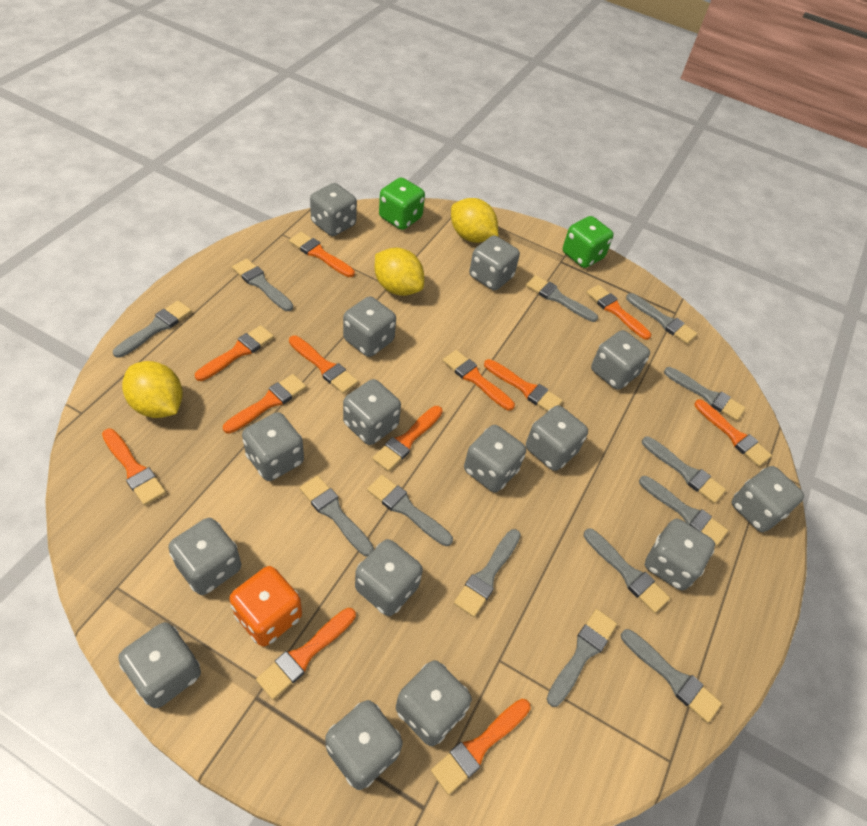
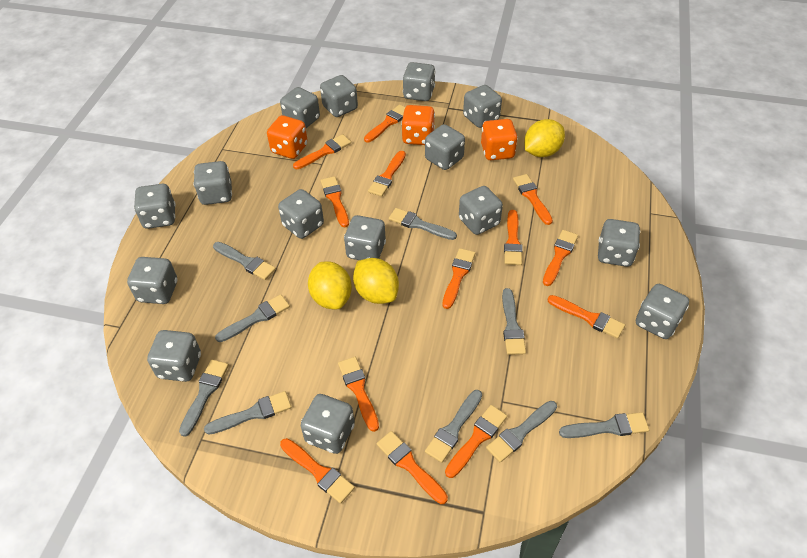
green dice: [379,177,425,230] [563,216,614,268] = 2 -> none = 0
grey brush: [113,301,192,358] [232,259,293,311] [300,475,374,556] [367,475,453,546] [454,529,521,617] [526,275,598,322] [547,609,617,707] [584,529,670,613] [621,629,722,723] [626,293,697,344] [639,476,728,546] [642,436,726,503] [664,367,746,421] = 13 -> [179,360,229,437] [204,391,291,435] [213,242,276,280] [215,294,290,342] [389,208,457,240] [425,390,482,463] [486,401,557,463] [502,288,526,355] [559,412,649,438] = 9
orange brush: [102,429,166,505] [195,325,274,381] [223,374,306,434] [256,608,356,700] [289,232,355,277] [289,335,358,394] [372,406,442,471] [431,699,531,795] [443,350,515,411] [484,359,563,411] [586,285,651,340] [694,399,772,467] = 12 -> [280,438,355,504] [293,134,351,169] [320,176,349,227] [338,357,379,432] [364,105,405,143] [368,151,406,197] [376,431,448,504] [442,248,475,309] [445,405,507,478] [504,210,523,265] [513,174,553,225] [543,230,578,286] [547,295,625,339] = 13
orange dice: [229,566,302,647] = 1 -> [267,115,308,159] [401,105,435,145] [481,119,518,160] = 3

